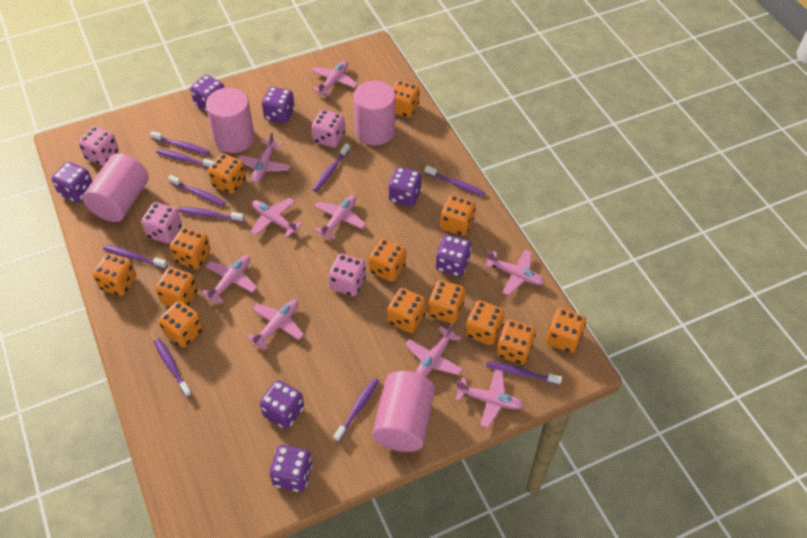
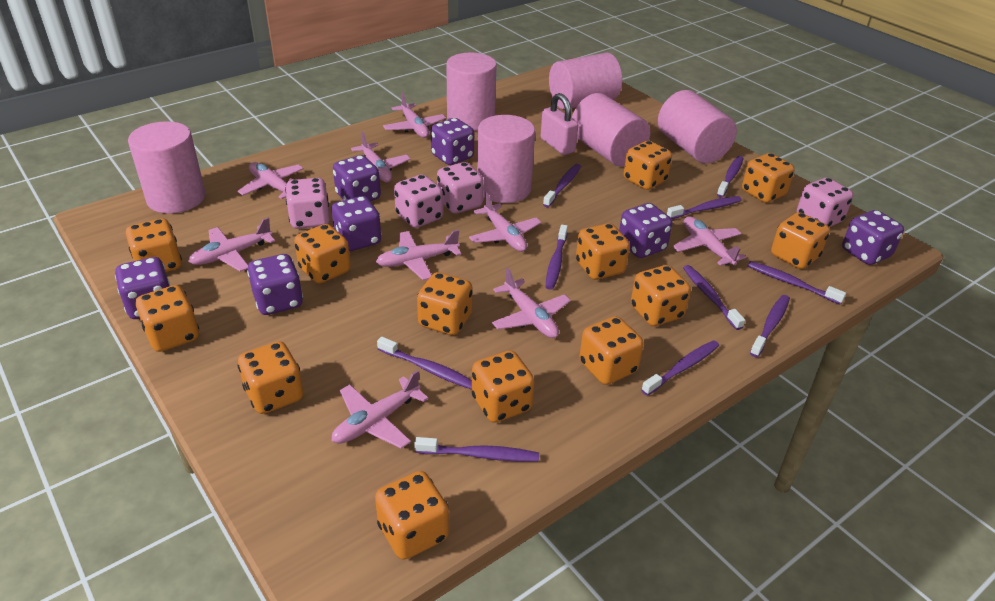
pink cylinder: [83,153,149,222] [206,88,255,153] [353,81,395,146] [372,371,435,452] = 4 -> [128,121,205,213] [446,53,497,130] [477,115,535,203] [549,53,622,109] [572,93,650,167] [658,90,737,163] = 6
pink padlock: none = 0 -> [541,93,578,155] = 1

